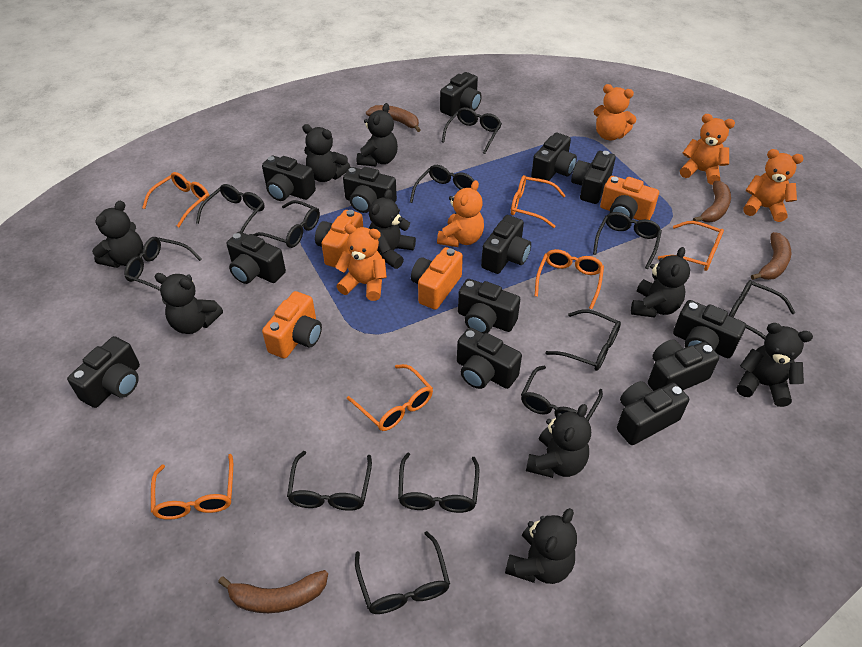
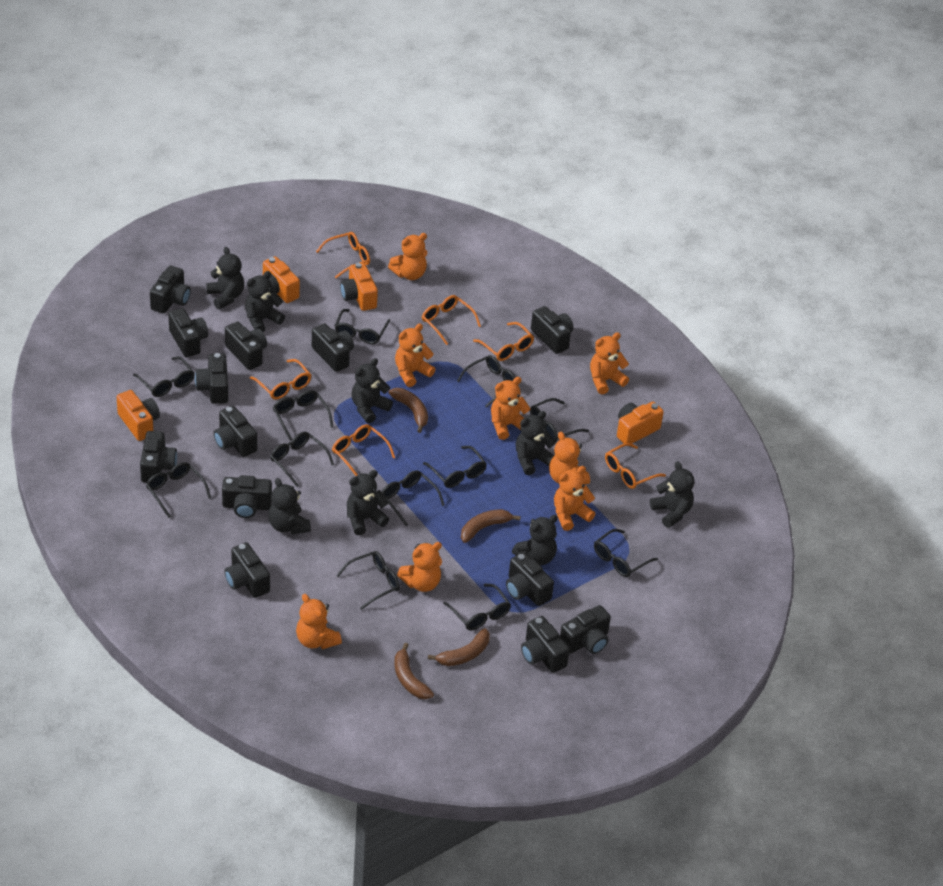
black teddy bear: [92,200,143,268] [154,273,223,334] [302,124,350,182] [357,103,398,167] [369,189,416,269] [505,508,577,584] [526,404,591,478] [631,247,690,318] [737,323,813,407] = 9 -> [206,247,244,309] [245,271,285,332] [268,478,311,535] [347,470,389,535] [351,358,393,423] [512,515,558,565] [516,411,556,475] [650,461,694,528] = 8
orange teddy bear: [335,224,387,301] [437,180,484,247] [594,84,637,140] [680,114,735,185] [743,149,804,222] = 5 -> [296,594,342,649] [388,233,427,280] [395,323,435,387] [397,542,442,592] [491,377,531,440] [549,432,590,484] [554,466,595,531] [590,332,629,394] = 8

